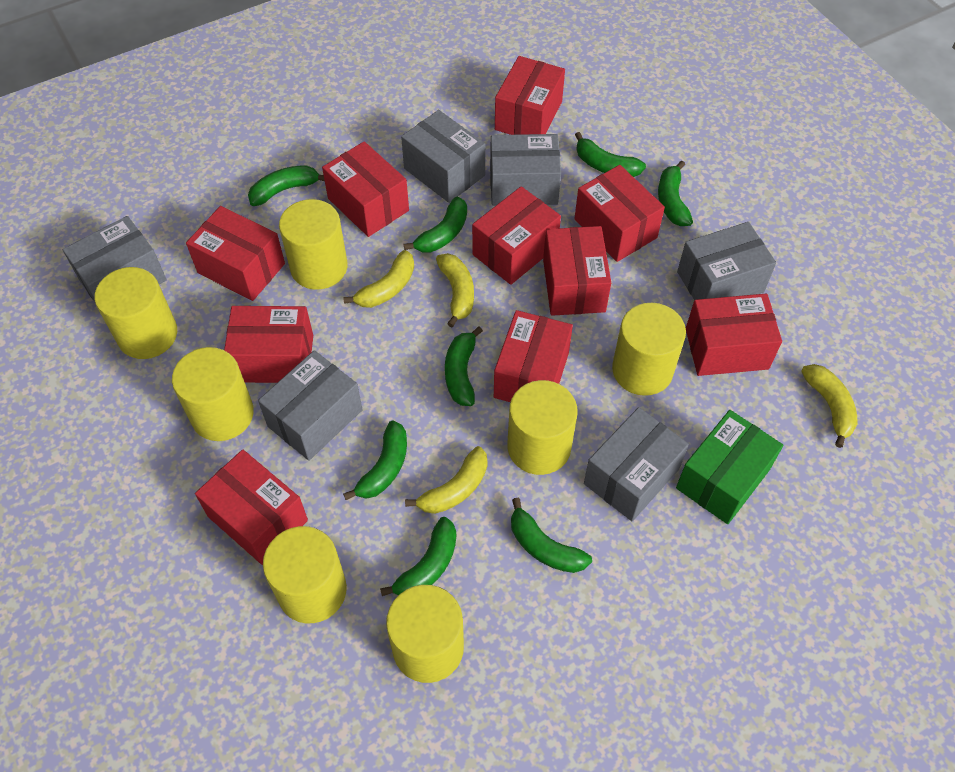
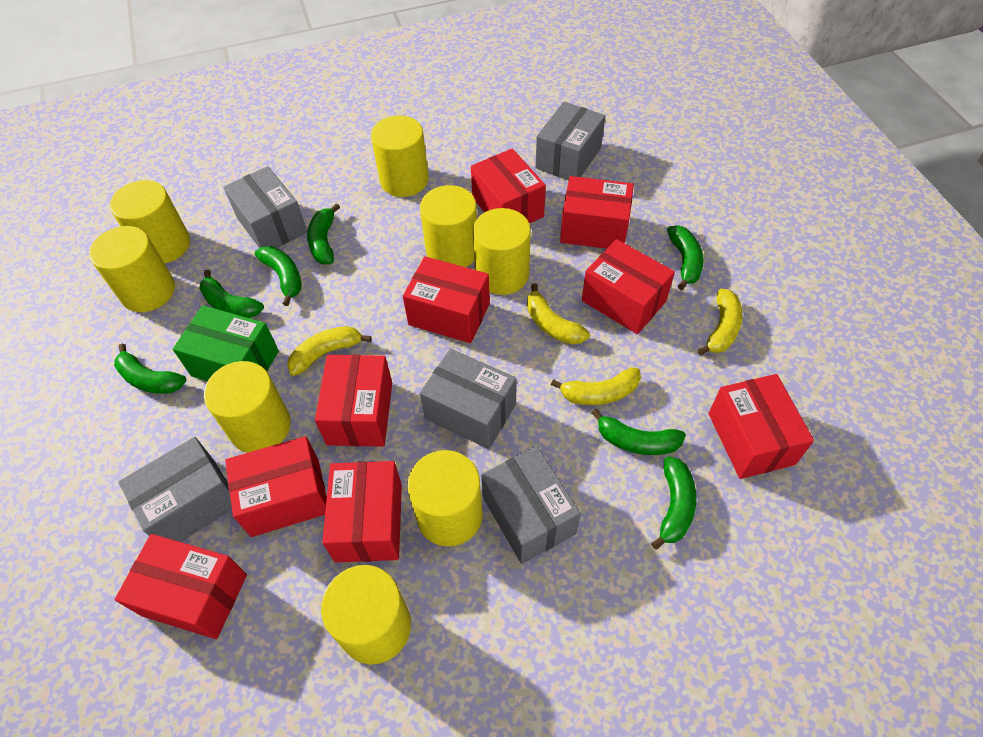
green banana: [248,165,325,206] [343,421,407,500] [380,517,456,596] [403,197,467,253] [445,327,483,406] [511,498,592,573] [575,132,646,177] [658,161,693,226] = 8 -> [114,343,187,394] [199,270,264,318] [255,246,302,306] [307,203,340,264] [592,409,686,455] [651,456,697,550] [667,225,704,290] = 7
grey box: [63,216,167,302] [258,350,362,461] [401,110,485,203] [490,134,561,206] [584,407,689,521] [677,222,776,300] = 6 -> [118,437,232,542] [224,166,307,248] [420,349,517,449] [481,446,581,564] [535,102,605,180] = 5
red box: [186,206,285,301] [195,449,308,565] [224,306,313,383] [322,141,409,237] [472,186,561,285] [494,310,573,402] [495,56,565,135] [543,226,611,316] [574,165,665,262] [686,294,782,376] = 10 -> [115,534,247,639] [225,436,327,537] [315,355,392,447] [322,461,402,563] [403,256,490,343] [471,148,546,223] [560,176,634,249] [582,239,675,334] [708,374,814,479] = 9
yellow cylinder: [95,267,177,359] [172,347,254,441] [263,526,347,623] [279,199,348,290] [386,585,464,683] [507,380,577,475] [612,303,686,396] = 7 -> [89,226,175,312] [110,180,190,263] [204,361,291,453] [321,565,411,664] [371,115,429,197] [407,450,483,547] [420,185,477,267] [473,208,531,295] = 8

